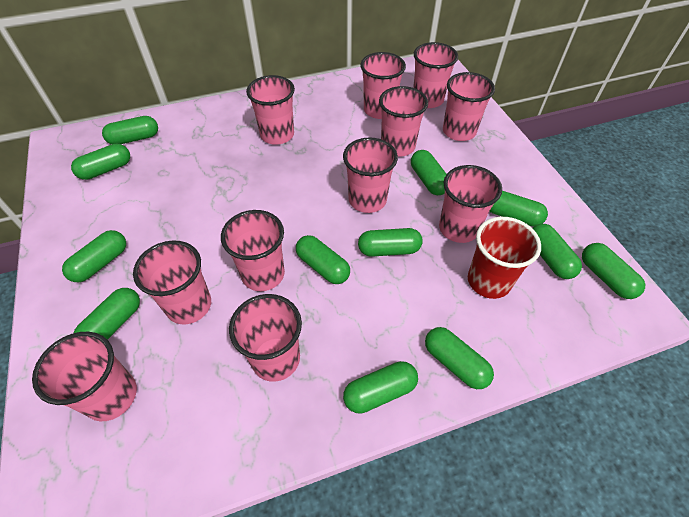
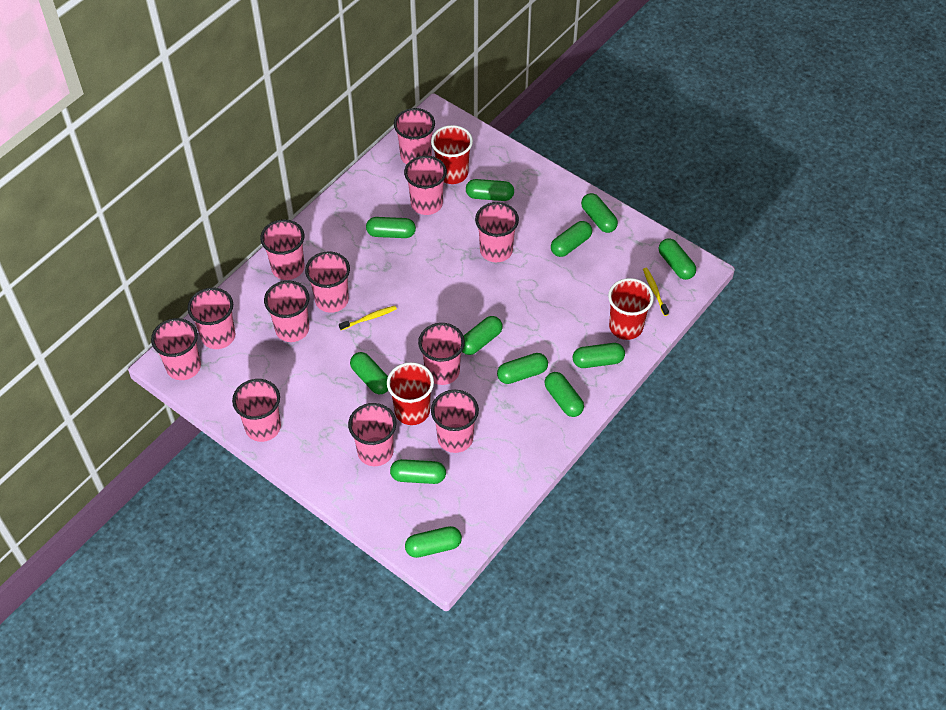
pink cup: [32,332,137,421] [133,240,211,324] [221,210,285,291] [229,294,302,382] [246,75,295,145] [343,137,398,213] [360,52,406,119] [379,86,428,157] [413,42,458,108] [439,165,502,243] [443,72,495,141] = 11 -> [151,318,201,380] [187,288,235,349] [232,379,281,442] [260,219,305,280] [264,281,309,342] [305,251,350,313] [348,403,396,466] [394,108,435,164] [404,156,447,215] [418,323,465,385] [431,390,479,453] [475,202,519,262] = 12
red cup: [468,217,541,299] = 1 -> [387,362,434,425] [431,125,473,184] [608,278,654,340] = 3
yellow toothbrush: none = 0 -> [339,306,397,330] [643,268,669,316] = 2

